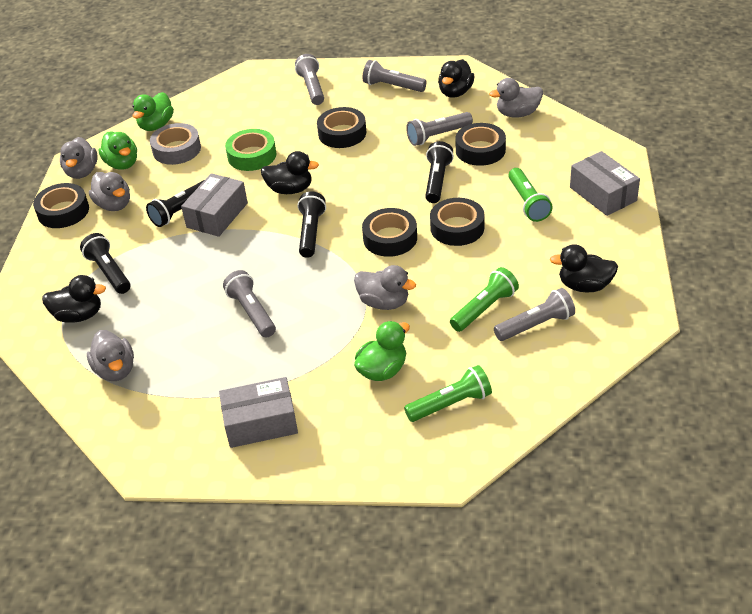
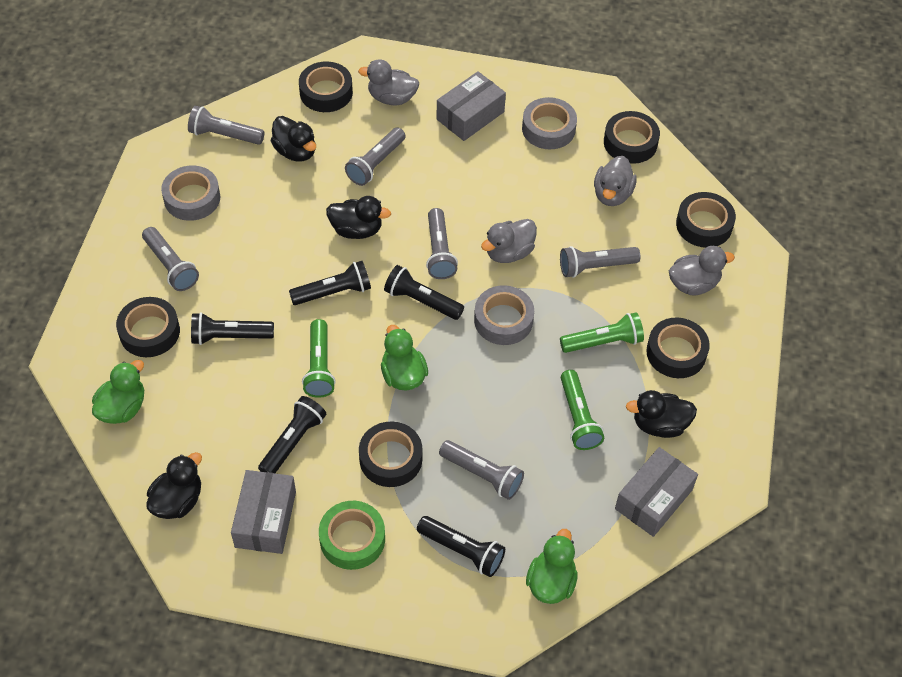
black flashlight: [80,233,131,294] [146,180,204,227] [298,191,326,258] [425,141,454,203] = 4 -> [191,312,274,345] [258,396,326,473] [289,261,371,305] [384,265,464,320] [417,516,505,577] = 5
black tape: [33,183,89,228] [317,107,366,148] [362,208,417,257] [430,198,485,246] [456,123,506,166] = 5 -> [116,297,180,357] [299,61,353,112] [359,422,423,487] [604,111,660,164] [646,317,710,378] [676,192,736,248] = 6
grey duck: [60,137,98,179] [87,330,134,381] [89,172,130,211] [354,265,416,310] [489,78,543,118] = 5 -> [358,59,419,105] [481,219,537,263] [594,156,637,206] [669,246,735,295] = 4
grey flashlight: [223,270,276,337] [295,54,324,105] [362,60,427,92] [406,112,473,146] [494,288,575,341] = 5 -> [142,227,199,291] [188,106,264,145] [345,127,406,186] [426,208,458,279] [439,440,524,500] [560,246,641,278] = 6
grey tape: [150,123,201,165] = 1 -> [161,166,220,221] [474,285,534,345] [522,97,577,149] = 3

